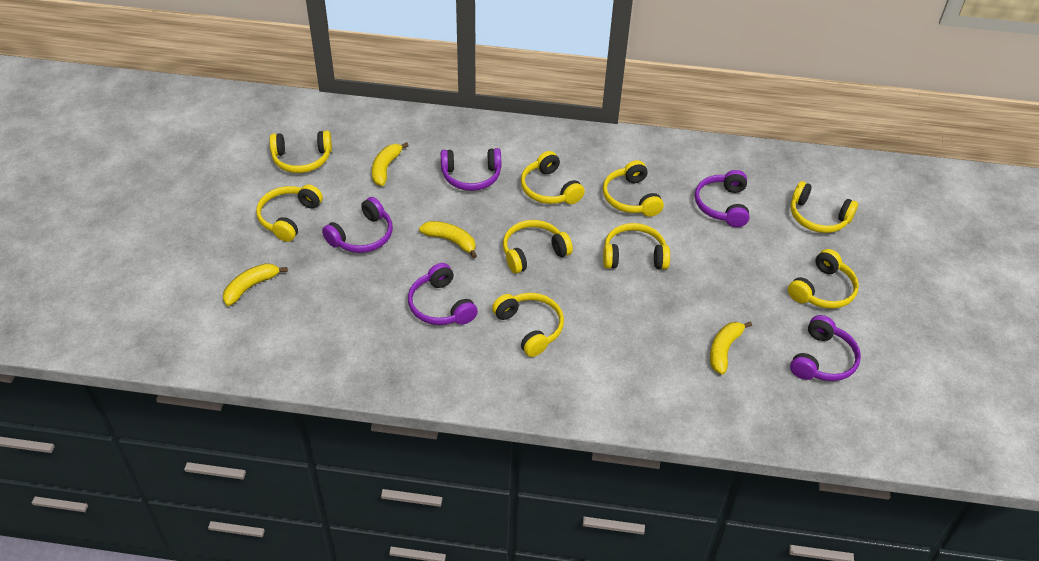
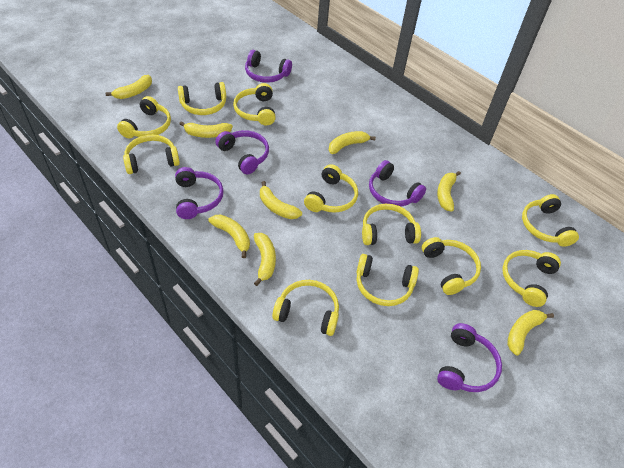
yellow banana: [223,263,288,306] [372,142,409,186] [419,221,477,259] [710,321,752,375] = 4 -> [106,75,152,99] [179,121,233,138] [208,214,250,258] [254,233,276,286] [260,181,302,219] [328,131,376,154] [437,171,461,212] [507,310,554,355] = 8
yellow headphones: [256,185,323,242] [269,131,332,173] [492,293,564,357] [503,220,573,274] [521,151,585,204] [603,160,664,217] [603,223,670,269] [788,249,859,309] [791,181,858,233] = 9 -> [117,96,171,138] [123,134,180,174] [178,82,226,115] [233,83,276,126] [272,280,339,336] [304,164,358,213] [356,254,419,306] [362,204,421,245] [422,237,481,295] [502,250,561,307] [522,194,579,247] = 11

